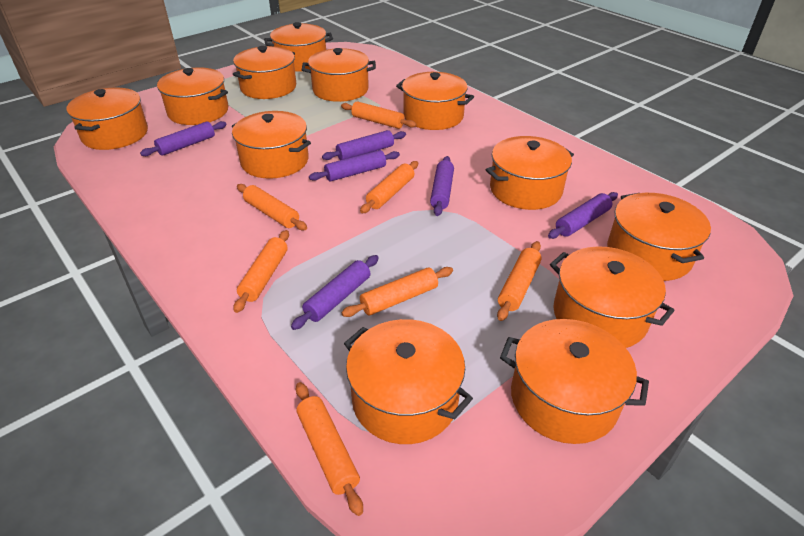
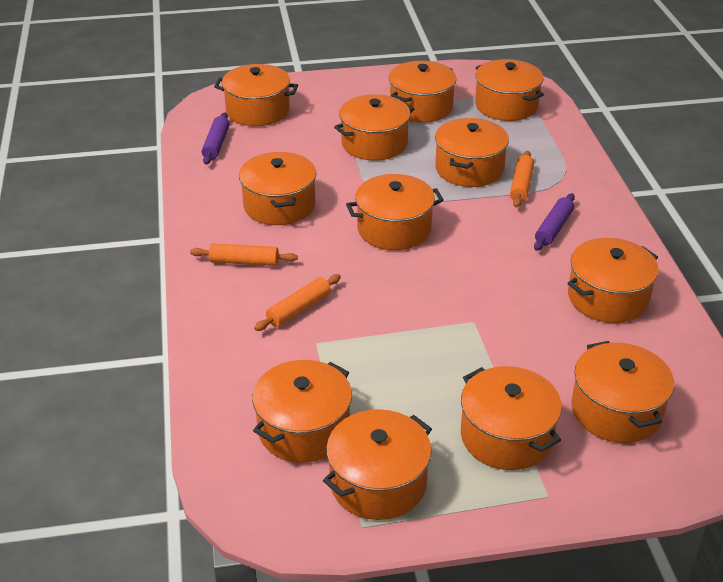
orange rolling pin: [233,230,289,313] [237,184,307,230] [296,382,363,516] [341,102,416,129] [341,267,453,317] [360,161,418,213] [497,241,542,321] = 7 -> [190,243,298,266] [254,274,341,331] [510,151,534,208] = 3
purple rolling pin: [140,121,227,156] [291,255,379,330] [309,150,400,182] [322,130,406,160] [430,156,454,216] [548,192,618,239] = 6 -> [202,112,229,165] [534,193,575,251] = 2

